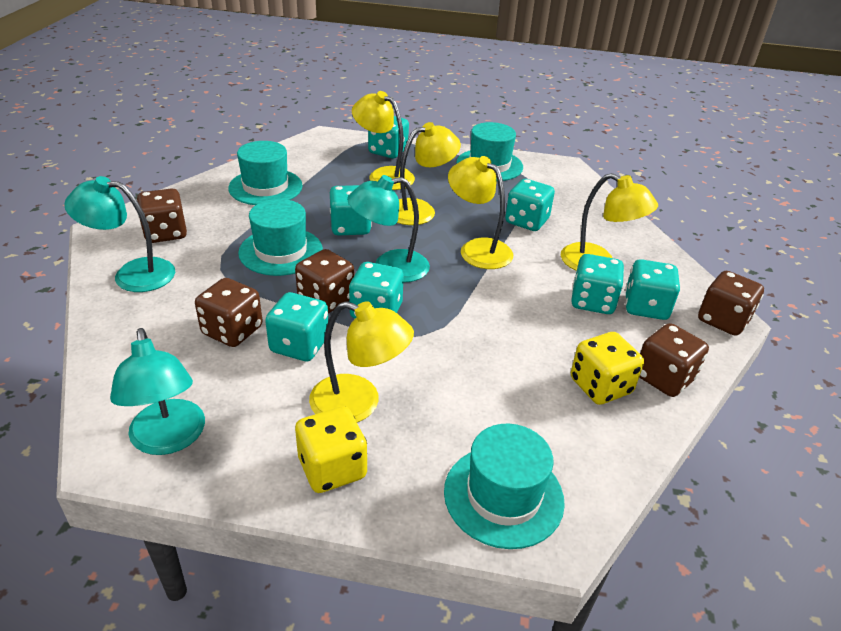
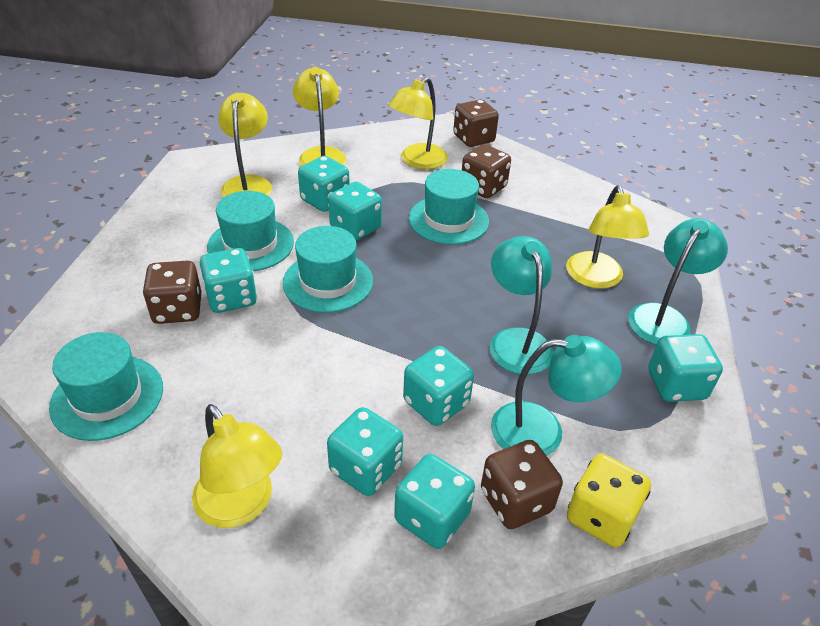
brown dice: [137,188,187,243] [195,278,263,347] [295,249,354,313] [639,323,709,397] [698,271,764,336] = 5 -> [143,261,201,324] [453,100,499,147] [462,144,511,198] [481,440,563,529] = 4
yellow dice: [295,406,367,493] [571,332,644,405] = 2 -> [567,454,651,548] = 1

